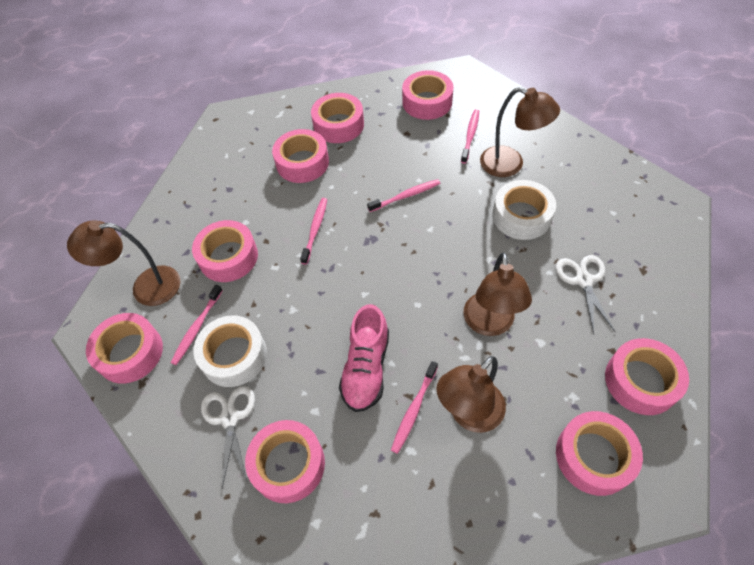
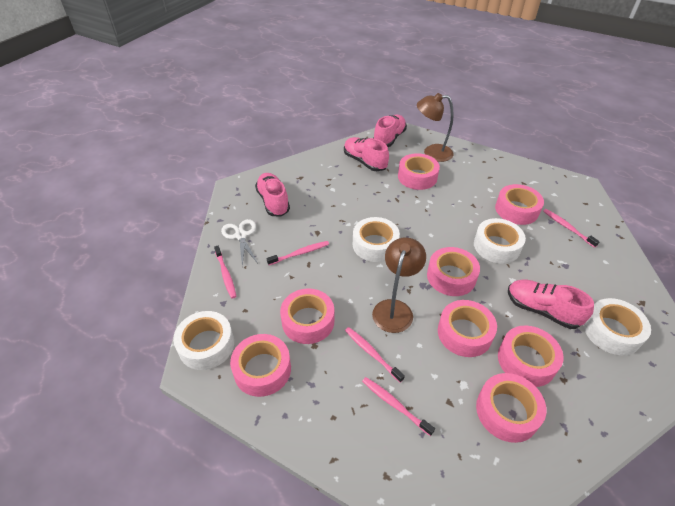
brown lamp: [67,220,180,306] [436,356,506,433] [463,252,532,336] [480,87,560,177] = 4 -> [372,237,426,333] [417,93,454,162] = 2
pink shoe: [339,304,389,412] = 1 -> [255,173,290,217] [344,137,389,171] [374,114,407,147] [508,280,594,329] = 4
white scissors: [201,386,255,488] [556,255,616,334] = 2 -> [221,219,258,266] = 1
white tape: [193,315,267,387] [492,180,556,240] = 2 -> [173,311,234,370] [353,217,400,262] [474,218,526,264] [584,298,651,355] = 4

